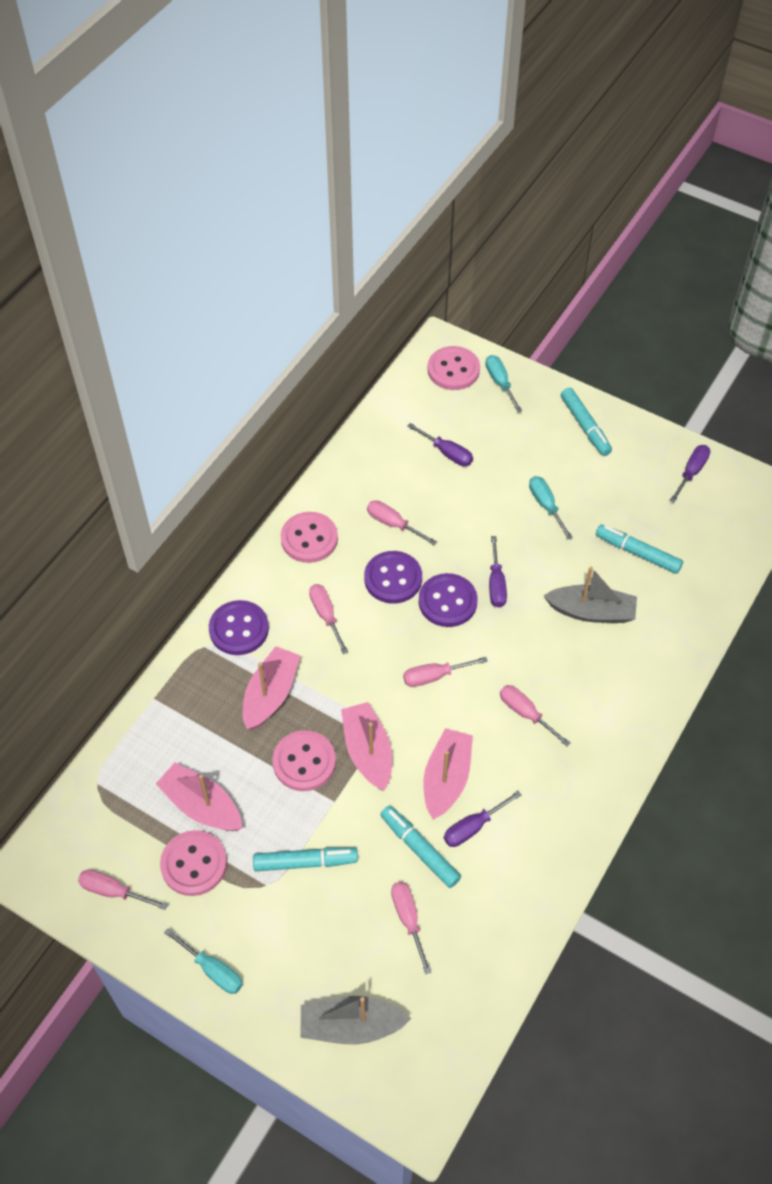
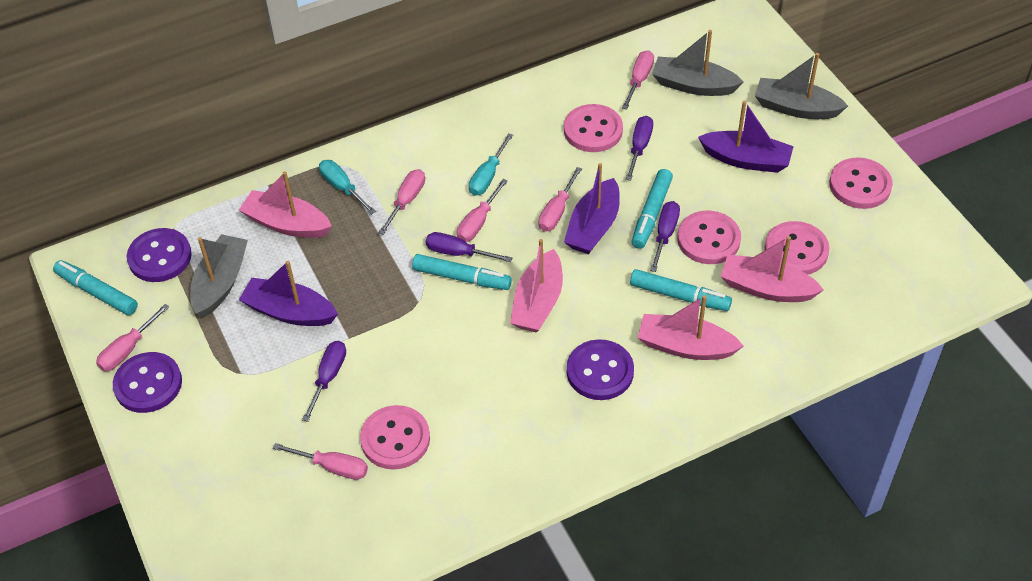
grey boat: [301,996,411,1045] [543,566,637,623] = 2 -> [190,234,248,318] [652,30,744,96] [755,53,848,119] = 3
pink button: [160,830,227,896] [272,730,336,791] [281,512,338,563] [428,346,480,390] = 4 -> [360,405,430,470] [564,104,623,152] [677,211,741,264] [764,221,830,275] [829,157,893,209] = 5
purple boat: none = 0 -> [239,261,338,326] [564,163,620,254] [698,101,794,173] = 3
turquoise screwdriver: [164,928,243,994] [486,355,522,412] [529,476,573,539] = 3 -> [319,160,376,214] [469,133,513,196] = 2

